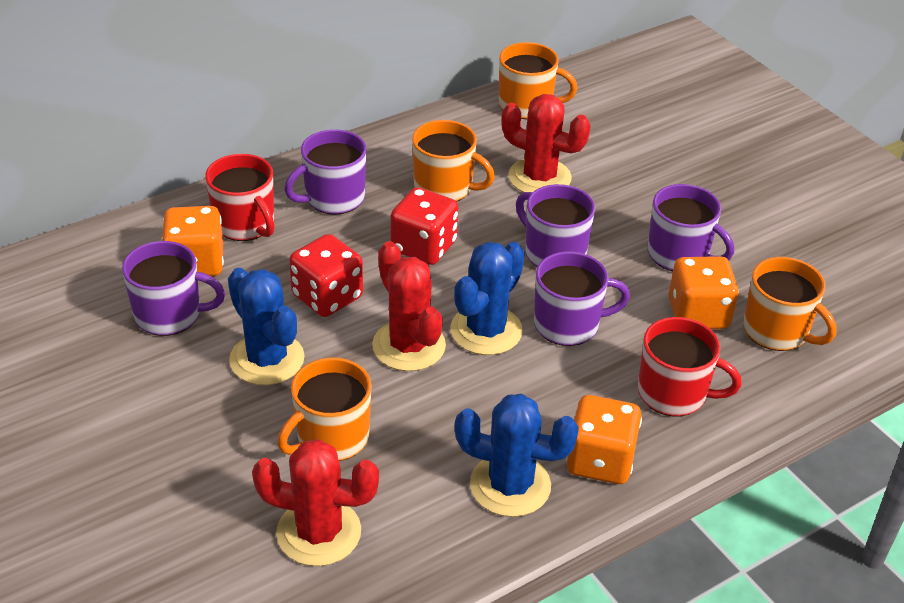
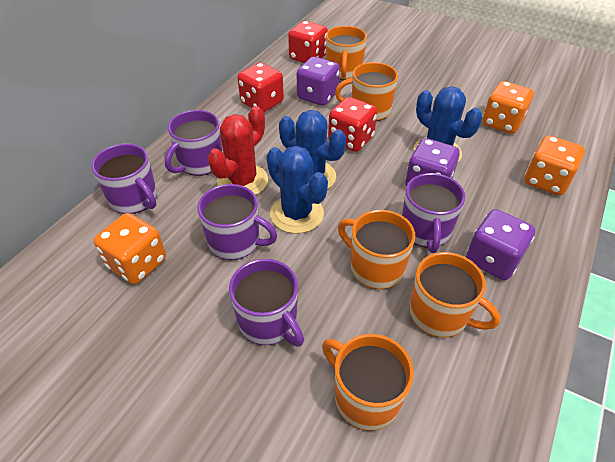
orange mug: [277,357,371,461] [412,120,495,202] [499,42,578,119] [743,257,837,351] = 4 -> [322,334,414,431] [326,26,367,80] [335,62,398,121] [338,210,415,289] [409,252,500,338] = 5
purple dice: none = 0 -> [297,57,340,106] [405,138,460,186] [466,209,535,280] = 3
red cactus: [252,439,379,566] [372,241,446,371] [501,94,591,192] = 3 -> [208,106,268,195] = 1
red dice: [289,234,363,317] [391,187,458,265] = 2 -> [237,62,284,112] [288,21,328,63] [328,97,377,152] = 3
red mug: [205,154,275,241] [638,317,742,416] = 2 -> none = 0

